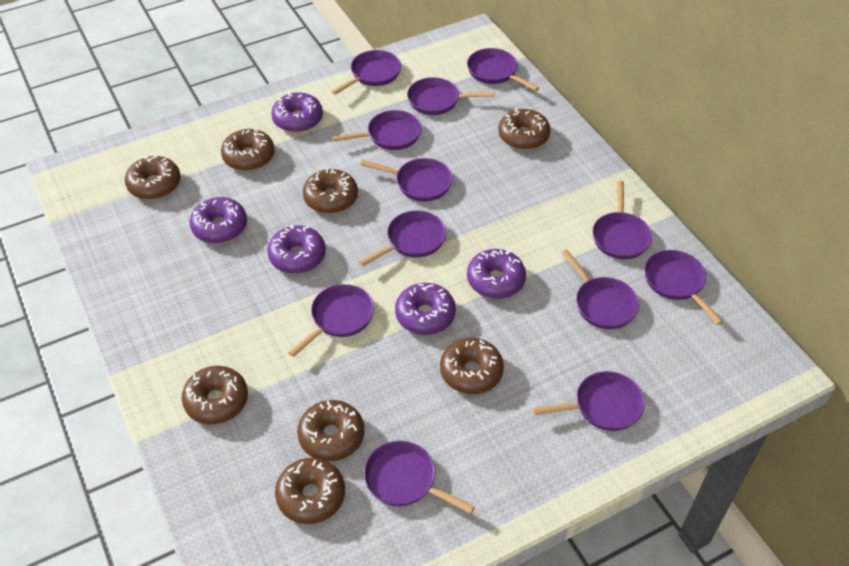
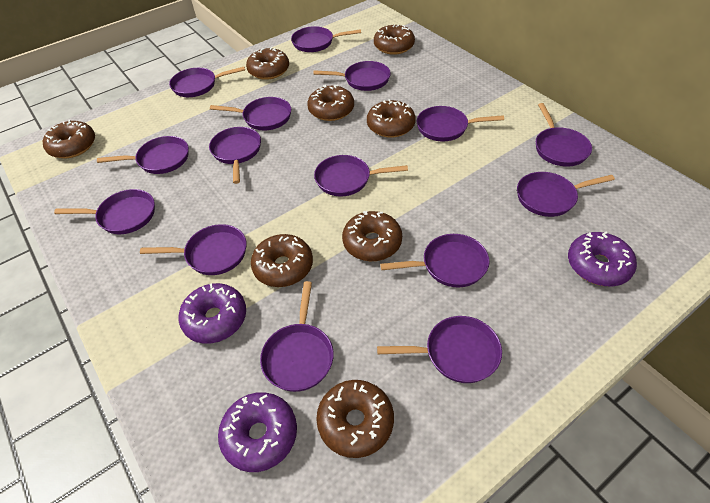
purple donut: [190,197,247,243] [267,225,326,274] [271,92,323,132] [395,283,456,335] [467,249,526,299] = 5 -> [179,283,246,344] [218,392,297,472] [568,231,637,286] = 3
purple pan: [288,284,374,357] [331,50,401,95] [332,110,422,150] [359,210,446,266] [360,158,453,201] [364,441,475,514] [407,77,495,115] [467,48,539,91] [533,371,645,431] [561,249,639,329] [592,181,652,259] [644,250,723,325] = 12 -> [54,189,155,234] [97,136,189,174] [140,224,247,275] [169,67,245,97] [209,127,261,184] [210,97,291,130] [260,281,334,392] [291,26,361,52] [313,61,391,91] [314,155,408,196] [377,316,502,383] [380,234,490,287] [417,106,504,142] [517,172,615,217] [536,103,592,167] = 15

